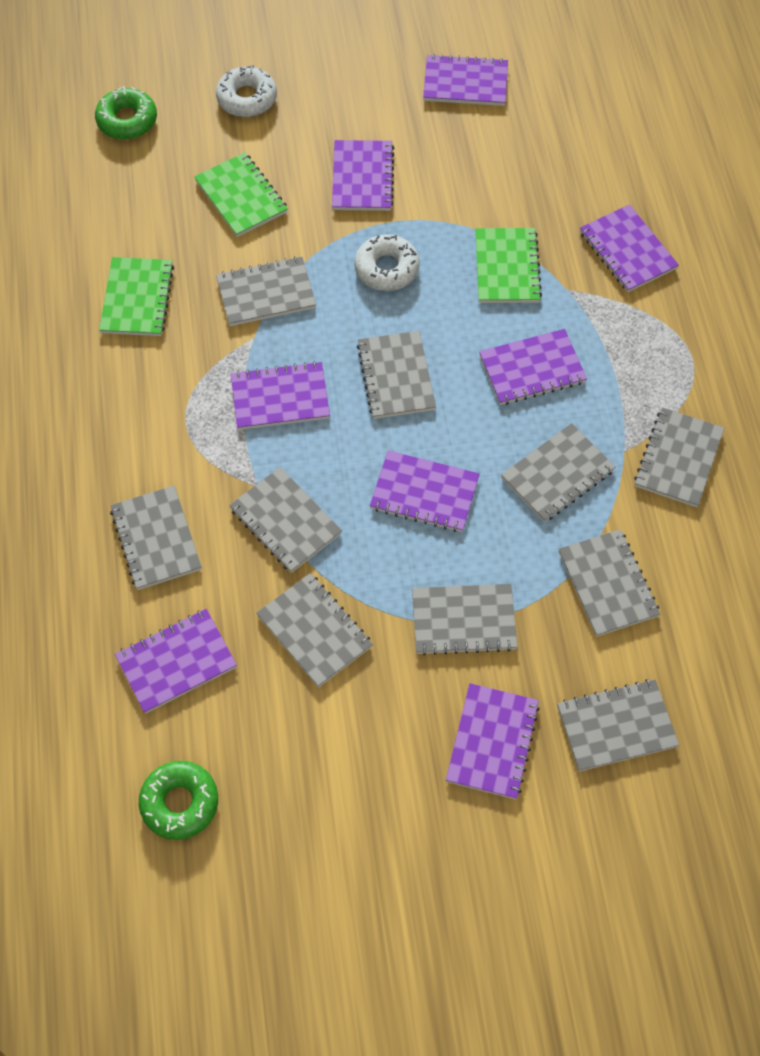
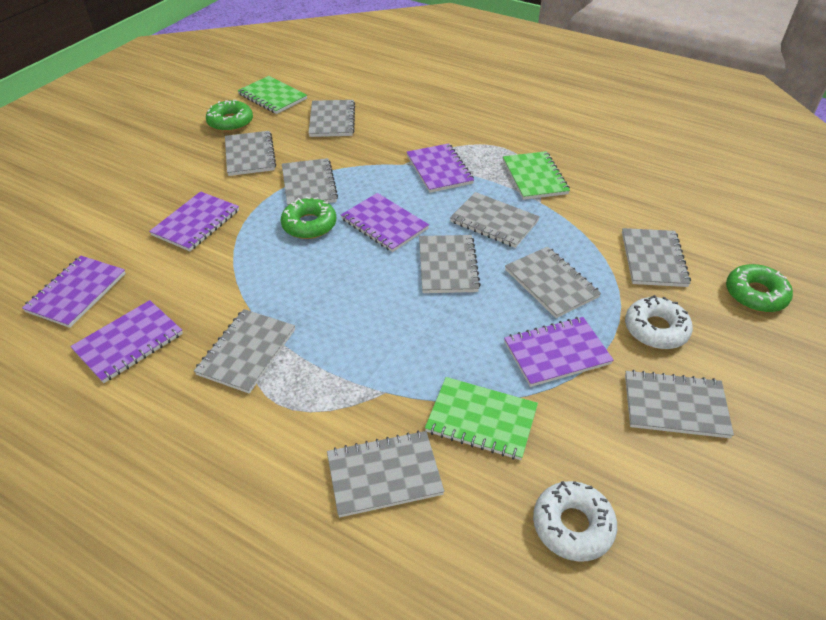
green donut: [95,86,157,140] [139,761,218,840] = 2 -> [206,100,253,132] [281,197,336,239] [726,264,793,312] = 3
purple notebook: [115,609,237,714] [231,361,330,430] [332,140,394,211] [370,450,480,532] [423,54,508,106] [446,683,540,799] [479,329,587,405] [580,204,679,292] = 8 -> [22,256,126,328] [70,300,183,383] [149,191,239,251] [341,193,429,252] [407,143,474,193] [504,317,614,387] = 6

